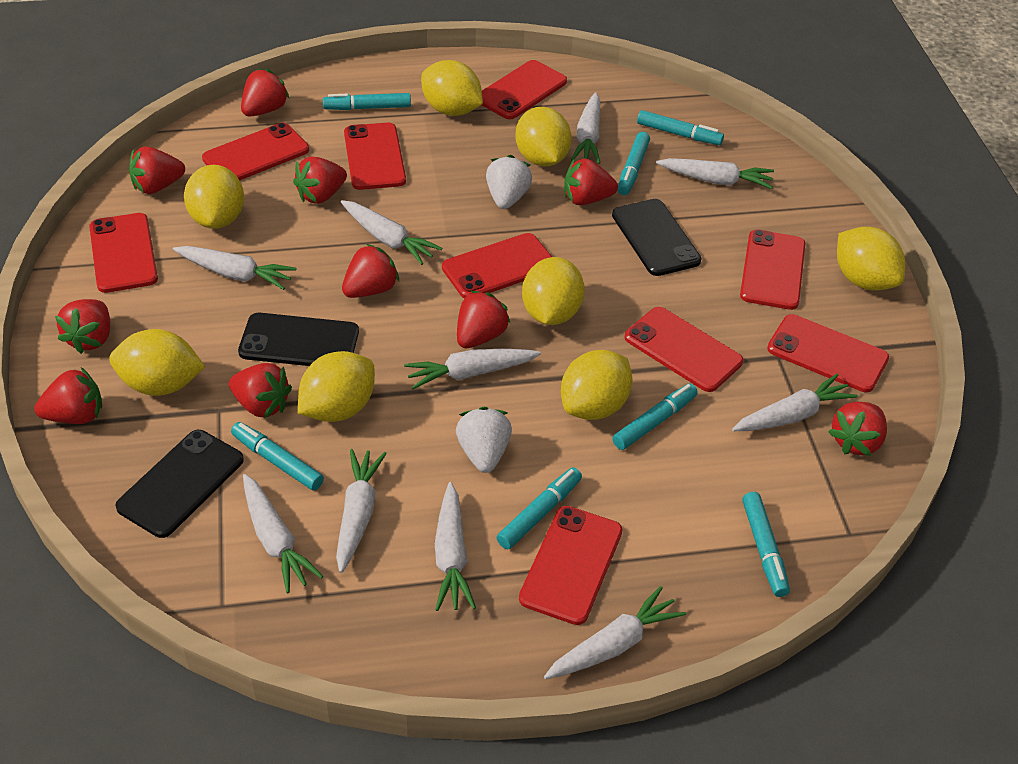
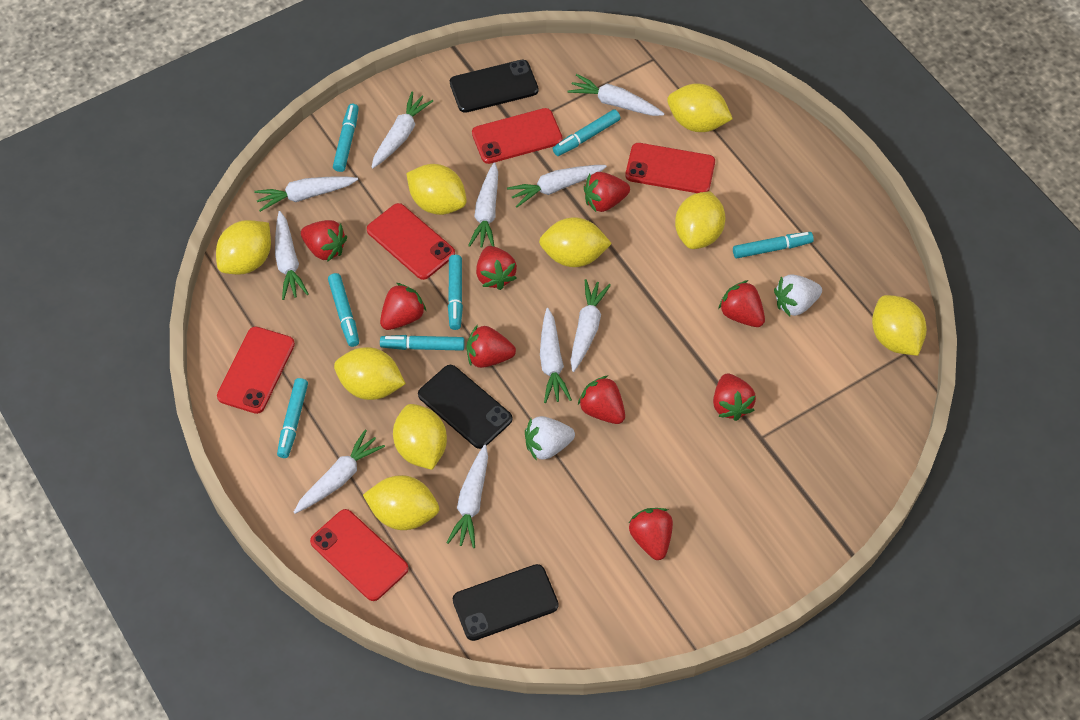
red phone: [89,213,158,293] [202,123,309,181] [344,123,406,190] [442,233,552,298] [482,60,567,119] [519,506,622,625] [625,307,743,392] [740,230,805,310] [767,314,889,392] = 9 -> [217,327,295,414] [310,509,408,601] [367,203,455,280] [472,108,563,164] [625,143,715,193] = 5
red strawberry: [34,367,102,424] [55,299,110,354] [129,146,185,194] [229,363,292,418] [241,69,290,116] [293,157,347,204] [342,244,399,298] [457,291,510,348] [564,159,618,205] [828,402,887,456] = 10 -> [301,220,347,262] [380,283,426,330] [467,325,516,368] [476,246,517,290] [578,376,625,424] [584,172,630,212] [629,508,673,560] [713,373,756,421] [718,280,765,327] = 9
yellow lemon: [109,329,205,396] [184,165,244,229] [298,351,375,422] [421,60,483,116] [515,107,571,166] [522,257,585,325] [561,350,633,420] [837,227,905,291] = 8 -> [216,220,271,274] [334,347,406,400] [363,475,439,530] [393,404,447,470] [406,164,467,215] [539,217,612,267] [667,83,733,132] [675,191,725,249] [872,295,927,356] = 9

